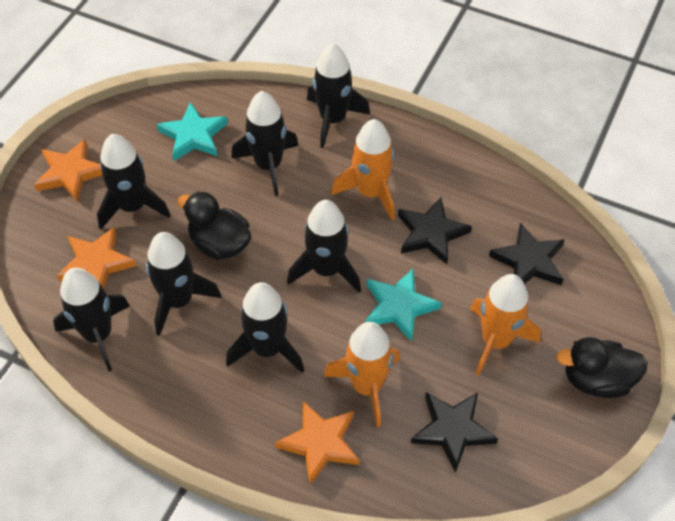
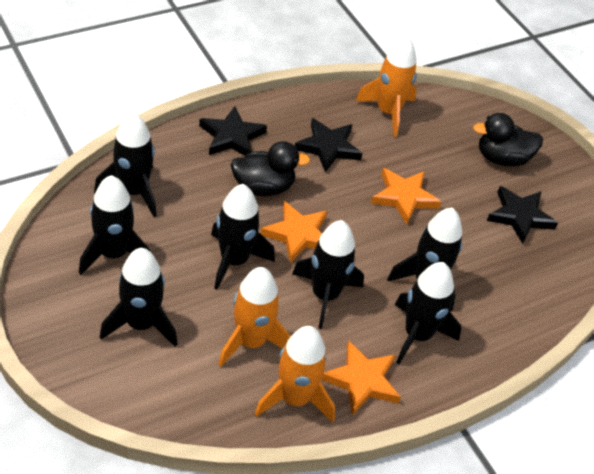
turquoise star: [157,102,228,161] [365,269,442,342] = 2 -> none = 0

